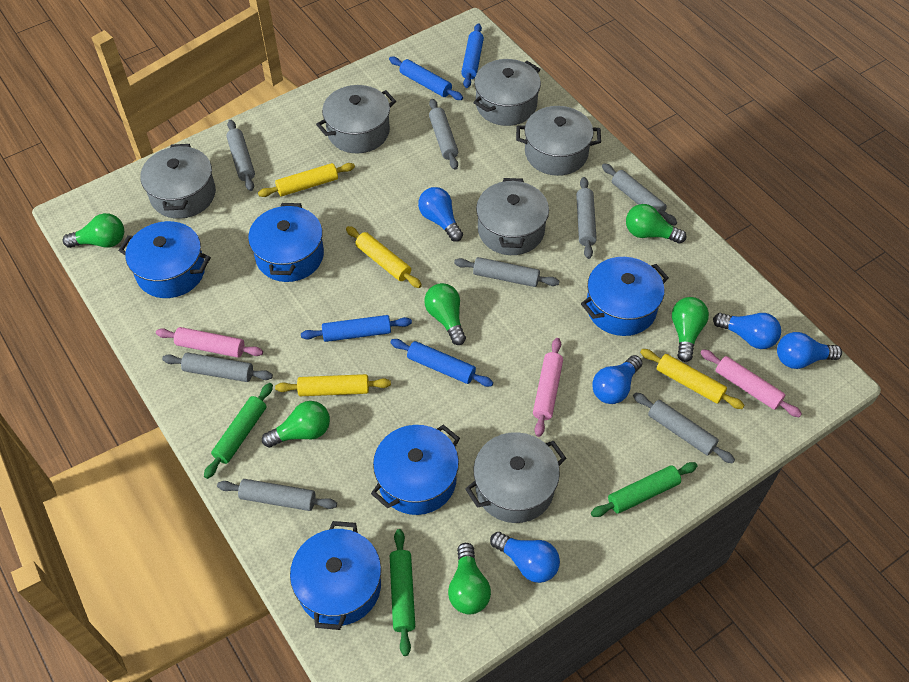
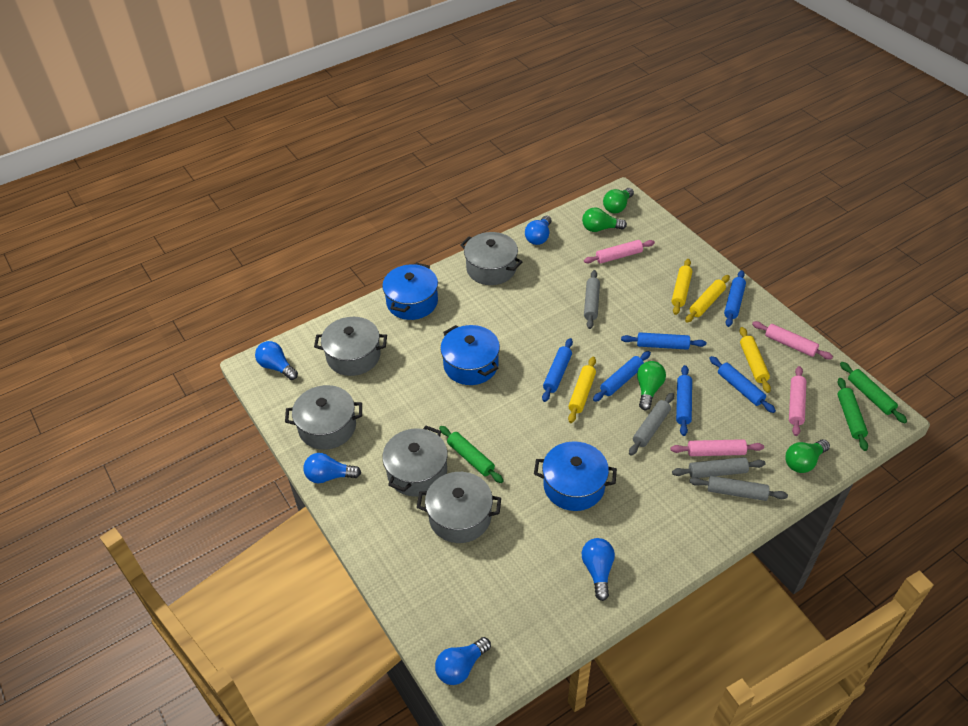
blue pot: [119,221,211,298] [248,203,324,282] [290,521,381,630] [371,425,460,515] [581,257,669,336] = 5 -> [382,263,438,320] [440,325,500,385] [534,441,617,511] = 3
blue rolling pin: [301,315,412,342] [389,57,463,100] [390,339,493,387] [461,24,484,88] = 4 -> [542,338,573,402] [593,351,651,402] [621,332,706,350] [676,365,692,436] [709,356,776,413] [724,270,746,327] = 6
green light bulb: [63,213,124,248] [262,401,330,448] [424,283,466,345] [448,543,491,614] [626,204,686,244] [672,297,709,362] = 6 -> [582,207,627,232] [603,188,634,213] [637,361,666,410] [785,439,830,473] = 4
grey pot: [140,144,216,219] [316,85,396,154] [465,432,566,523] [473,59,541,126] [476,178,549,255] [516,106,601,176] = 6 -> [285,385,362,450] [314,317,387,376] [382,426,448,497] [417,472,501,543] [460,232,523,285] = 5
grey rolling pin: [162,353,273,382] [217,479,337,511] [226,120,255,191] [429,99,458,170] [454,257,559,287] [576,177,597,259] [602,163,677,226] [633,392,735,464] = 8 -> [584,270,600,329] [629,393,674,456] [672,457,766,478] [690,476,788,501] = 4
pink rolling pin: [156,327,263,358] [533,338,563,437] [700,349,802,417] = 3 -> [584,240,655,264] [670,439,764,456] [752,321,833,359] [789,366,806,436] = 4

